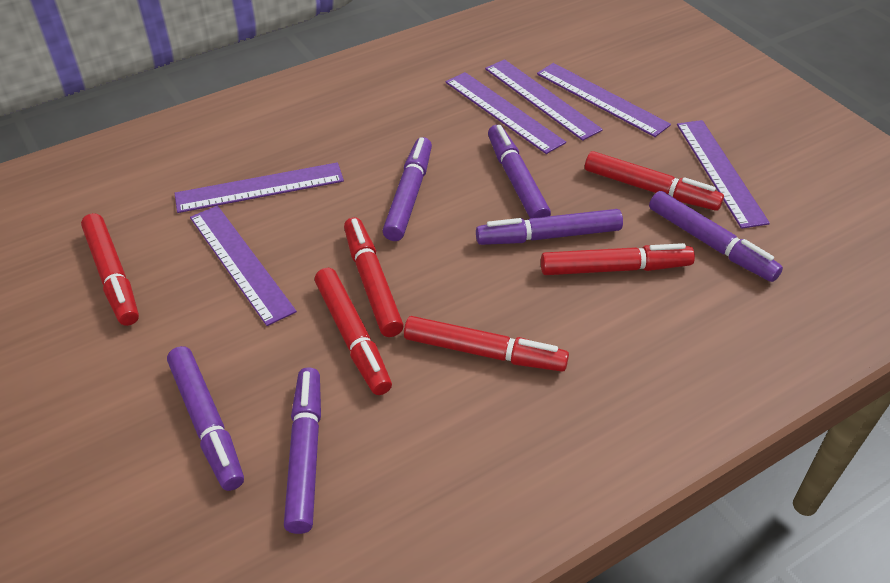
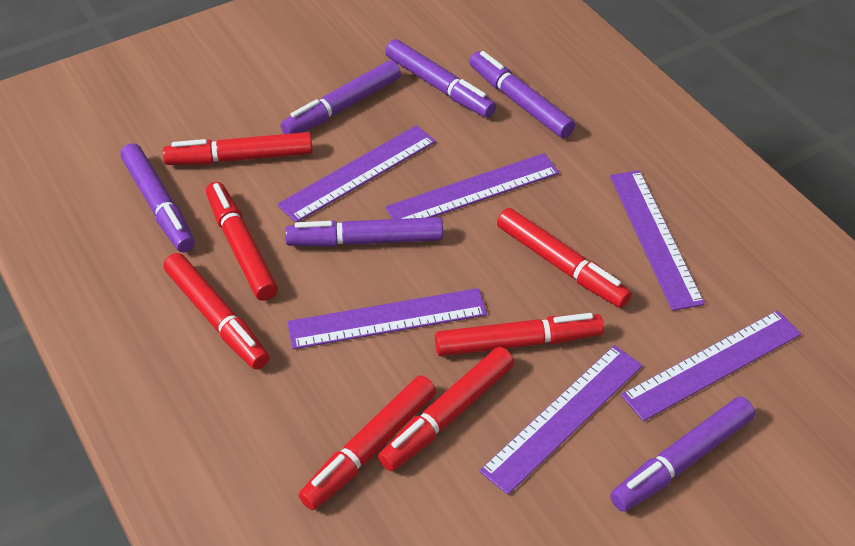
red marker: [81,213,139,326] [315,268,392,395] [344,217,404,337] [404,316,569,372] [541,243,695,275] [585,151,724,211] = 6 -> [163,132,313,165] [163,253,269,370] [206,182,278,301] [299,375,436,510] [378,347,514,471] [435,313,604,356] [497,208,632,308] = 7

